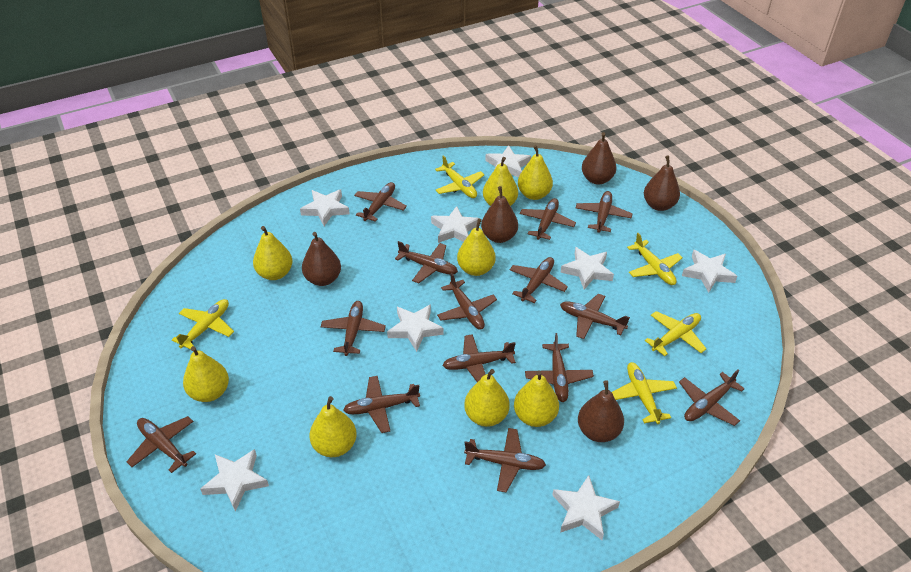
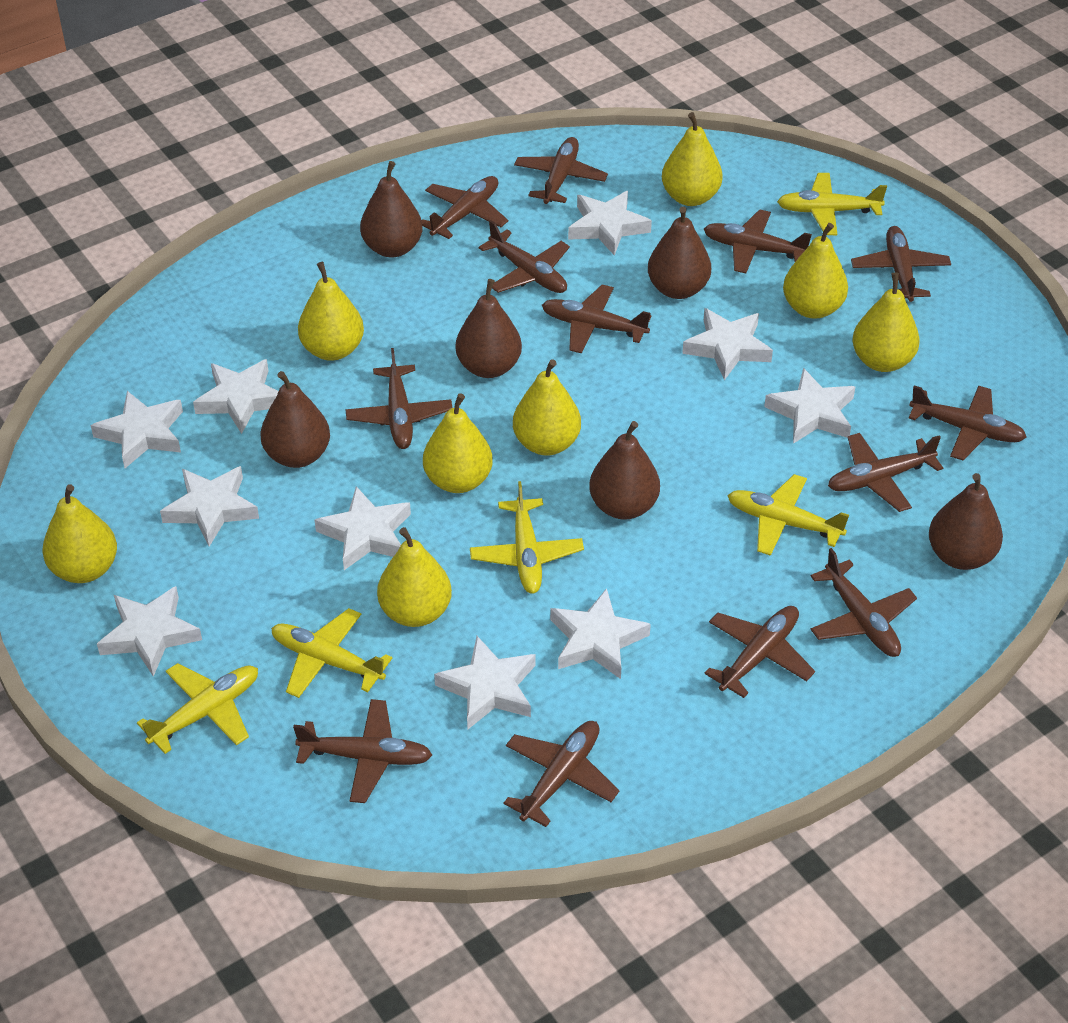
brown pear: [302,232,341,286] [481,186,518,243] [578,380,624,442] [582,132,616,185] [644,155,680,211] = 5 -> [260,371,330,468] [360,161,423,258] [456,279,522,378] [589,421,660,520] [648,206,711,299] [929,473,1003,570] = 6
brown plane: [127,416,196,473] [321,301,386,356] [343,376,420,433] [354,182,407,222] [395,241,458,283] [437,273,497,330] [442,334,516,382] [464,428,546,492] [510,257,568,303] [519,198,576,240] [525,333,594,402] [560,294,630,339] [576,191,633,233] [679,370,745,426] = 14 -> [293,699,432,803] [345,348,452,449] [422,176,508,239] [479,220,570,293] [504,721,619,827] [514,137,608,204] [542,285,651,354] [704,209,812,273] [704,606,815,698] [810,548,917,657] [828,433,943,512] [851,226,951,302] [909,385,1026,460] = 13
white star: [200,449,269,512] [300,189,350,226] [387,304,444,352] [431,206,480,243] [485,145,531,178] [552,475,620,540] [560,247,614,290] [682,250,737,293] = 8 -> [91,391,183,468] [97,586,202,677] [160,466,259,547] [193,359,278,434] [315,486,411,570] [434,636,535,730] [550,588,651,679] [568,191,652,256] [682,308,773,380] [764,368,855,444] = 10

